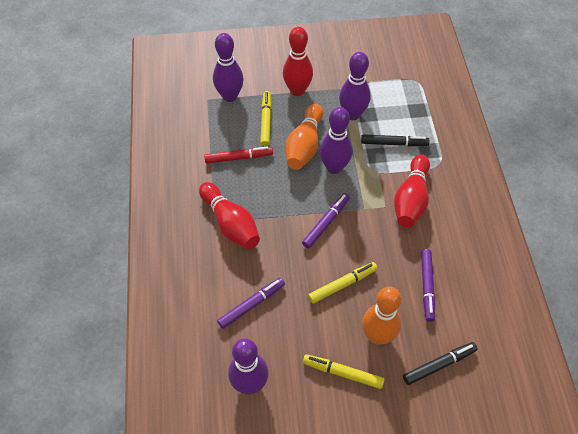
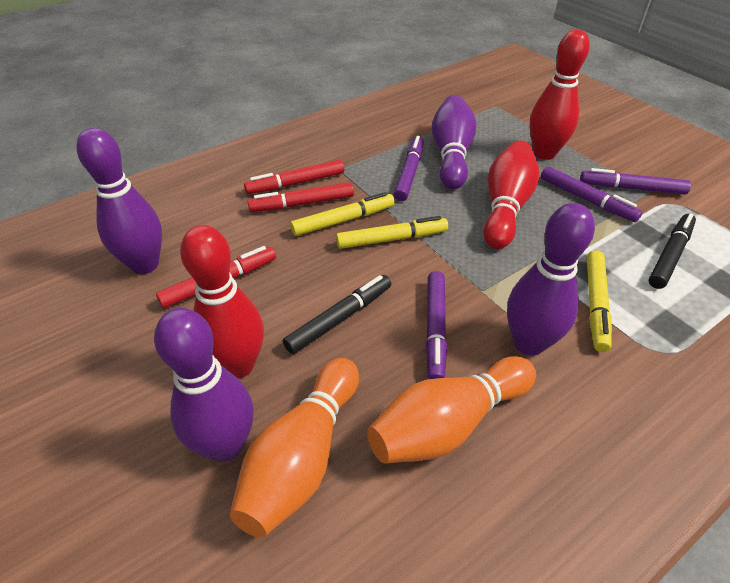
purple marker: [217,278,285,329] [302,193,350,249] [421,249,435,322] = 3 -> [394,136,424,201] [425,271,447,379] [541,166,642,222] [580,168,691,195] = 4
red marker: [204,146,273,163] = 1 -> [156,246,276,308] [244,160,344,194] [248,182,354,212] = 3

